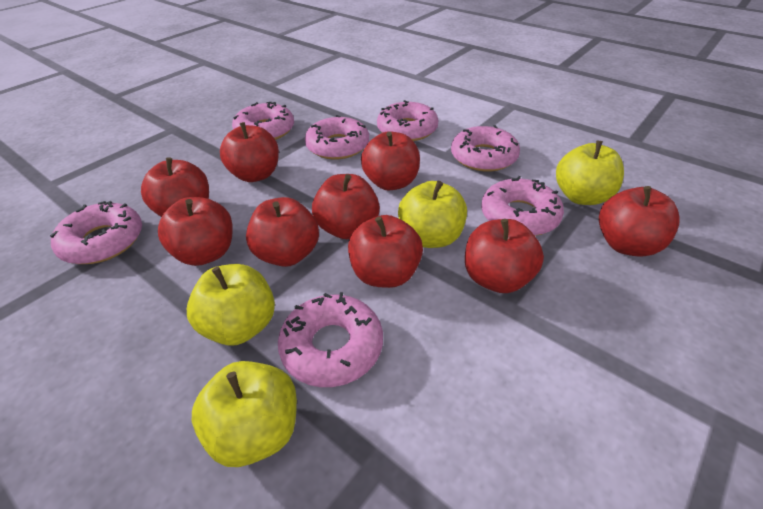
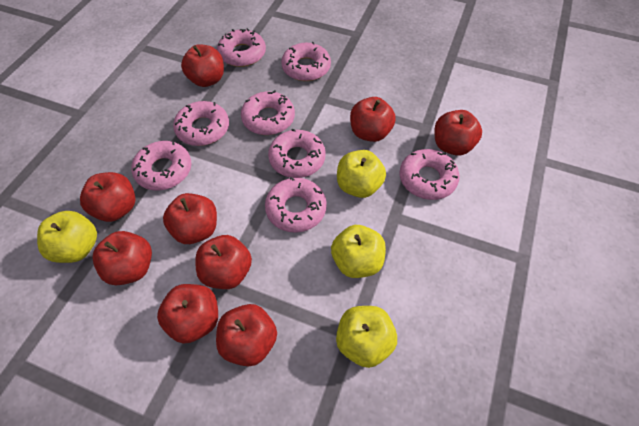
pink donut: [50,201,142,264] [232,102,294,140] [278,292,383,387] [305,115,369,160] [377,100,438,141] [451,125,520,172] [481,176,564,236] = 7 -> [131,141,191,190] [173,101,229,146] [217,28,266,67] [241,90,295,135] [265,177,327,233] [268,128,326,178] [281,42,331,81] [399,149,459,200] = 8

